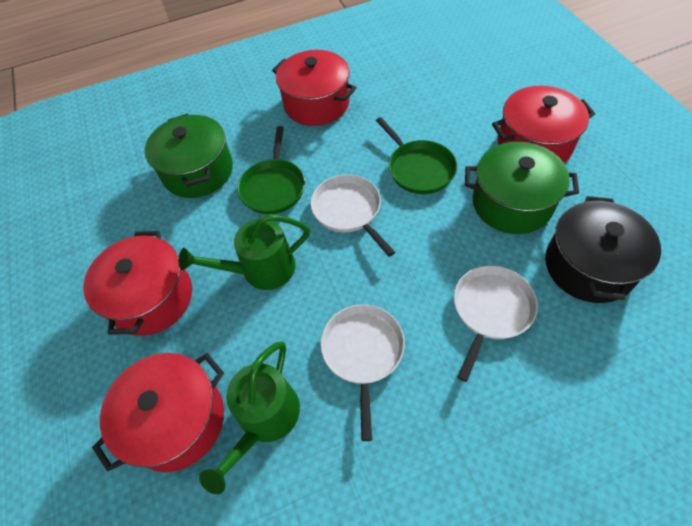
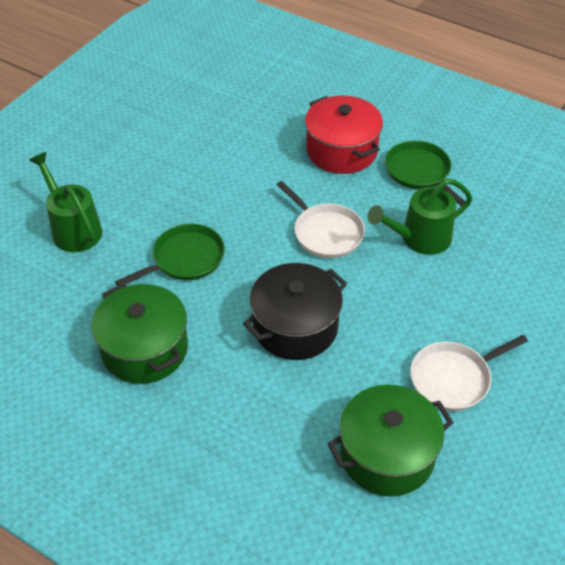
red pot: [83,231,192,336] [92,353,224,472] [272,50,356,126] [492,86,595,163] = 4 -> [305,96,383,174] = 1
white pan: [310,174,395,257] [320,304,405,441] [454,265,538,382] = 3 -> [277,181,365,258] [410,335,528,411] = 2

